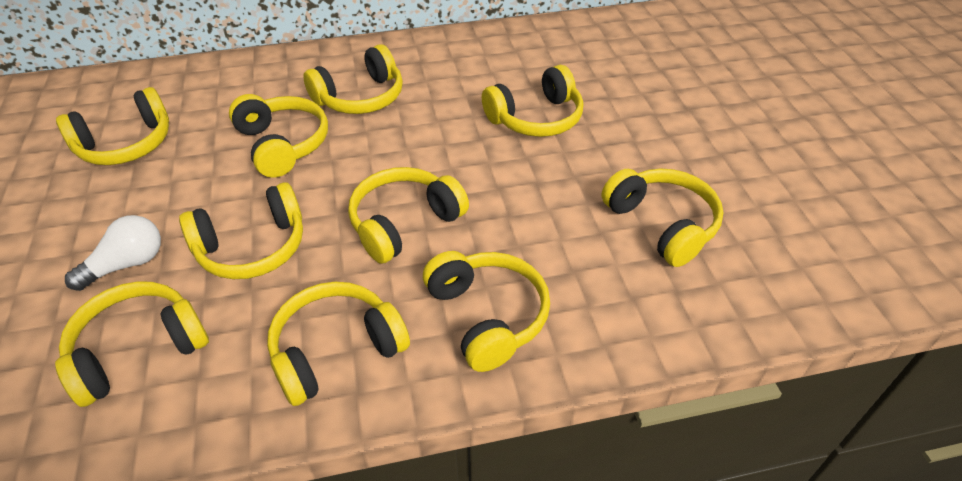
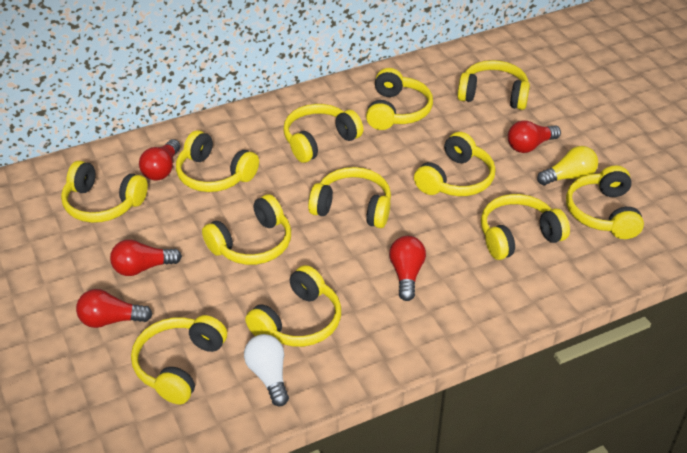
red light bulb: none = 0 -> [76,289,152,328] [110,239,182,276] [139,139,180,181] [389,236,426,301] [508,120,561,153] = 5
yellow headphones: [55,281,209,407] [56,87,169,165] [179,182,303,279] [229,94,328,178] [267,282,410,406] [303,44,403,114] [348,167,469,264] [423,251,550,372] [482,65,583,137] [601,168,724,267] = 10 -> [61,161,148,223] [131,315,227,404] [176,130,259,192] [202,194,291,265] [245,265,341,347] [283,104,363,163] [308,167,391,228] [366,68,433,130] [414,132,495,196] [457,60,530,110] [481,194,570,260] [566,166,644,239] = 12
yellow light bulb: none = 0 -> [537,146,598,185] = 1

